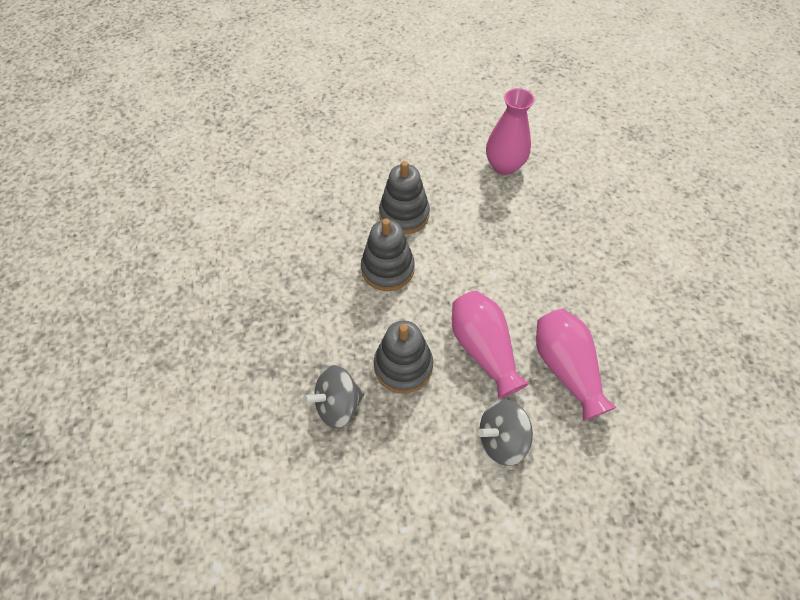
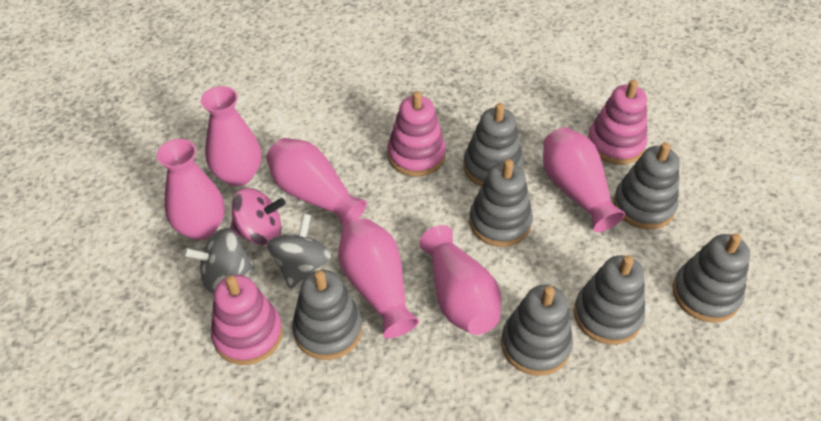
grey stacking toy: [361,218,415,291] [374,321,433,393] [379,161,430,234] = 3 -> [292,270,362,360] [464,103,523,186] [469,159,533,247] [501,285,573,376] [574,255,645,345] [613,142,679,230] [673,233,750,323] = 7
pink spinning top: none = 0 -> [230,188,286,246] = 1
pink stacking toy: none = 0 -> [211,275,283,365] [387,91,446,177] [588,80,648,165] = 3
pink vase: [452,291,529,399] [486,88,535,175] [536,309,616,421] = 3 -> [157,139,225,240] [201,86,261,186] [266,138,367,228] [338,218,419,338] [419,225,501,335] [543,127,625,232] = 6

